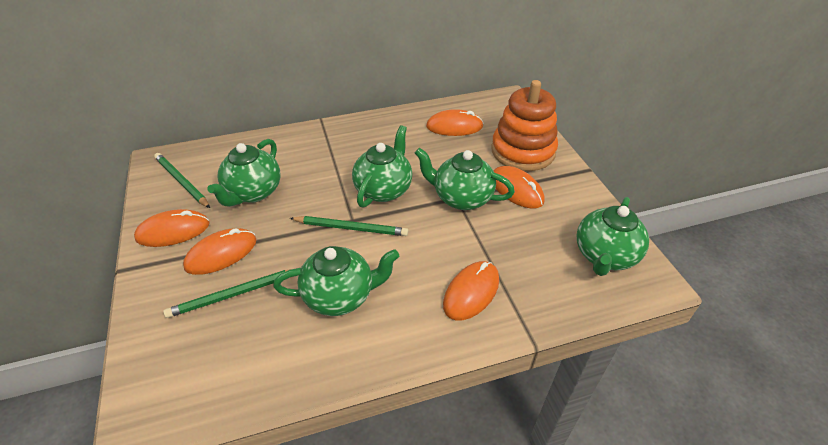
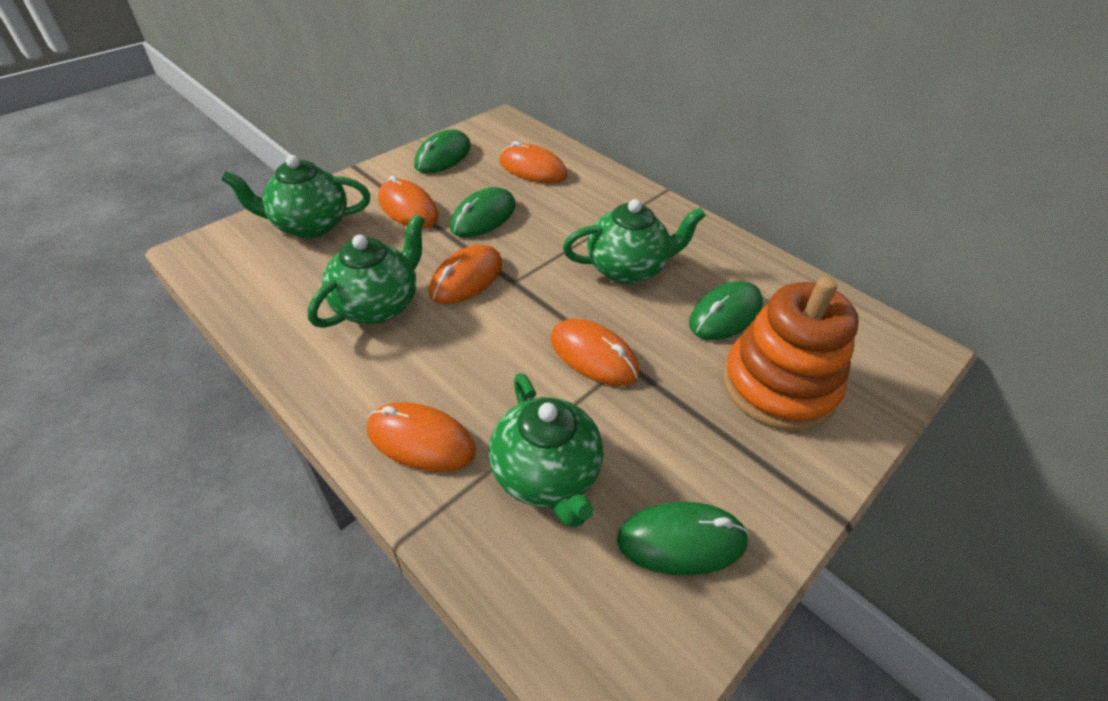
green mouse: none = 0 -> [414,130,471,173] [450,187,516,238] [617,502,749,576] [689,281,763,340] = 4
green pencil: [154,153,210,208] [163,269,291,318] [290,216,408,236] = 3 -> none = 0
green teapot: [207,139,281,207] [273,246,399,316] [352,125,412,207] [415,148,515,210] [576,197,649,276] = 5 -> [221,155,370,238] [308,214,425,328] [489,373,603,528] [563,199,706,284] = 4

